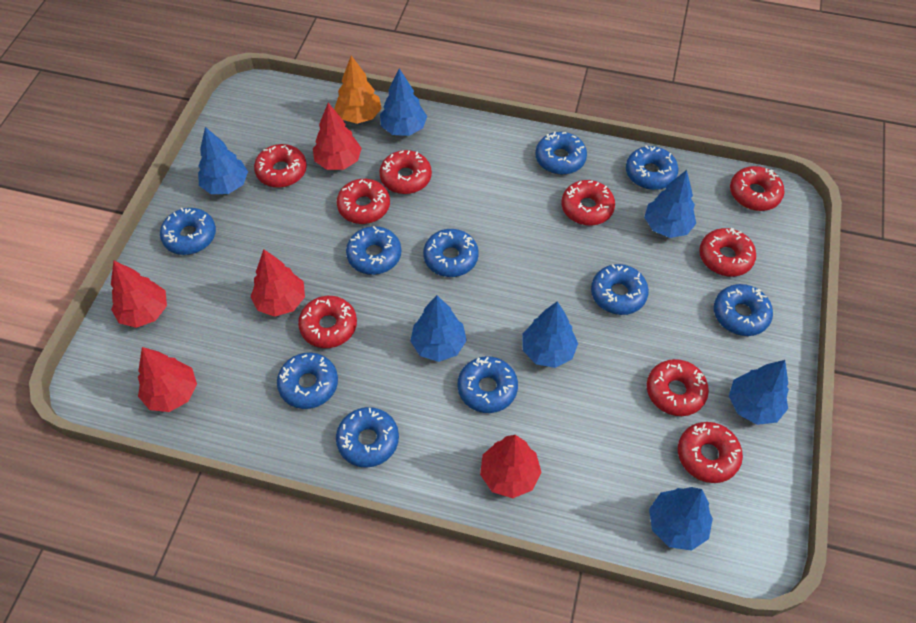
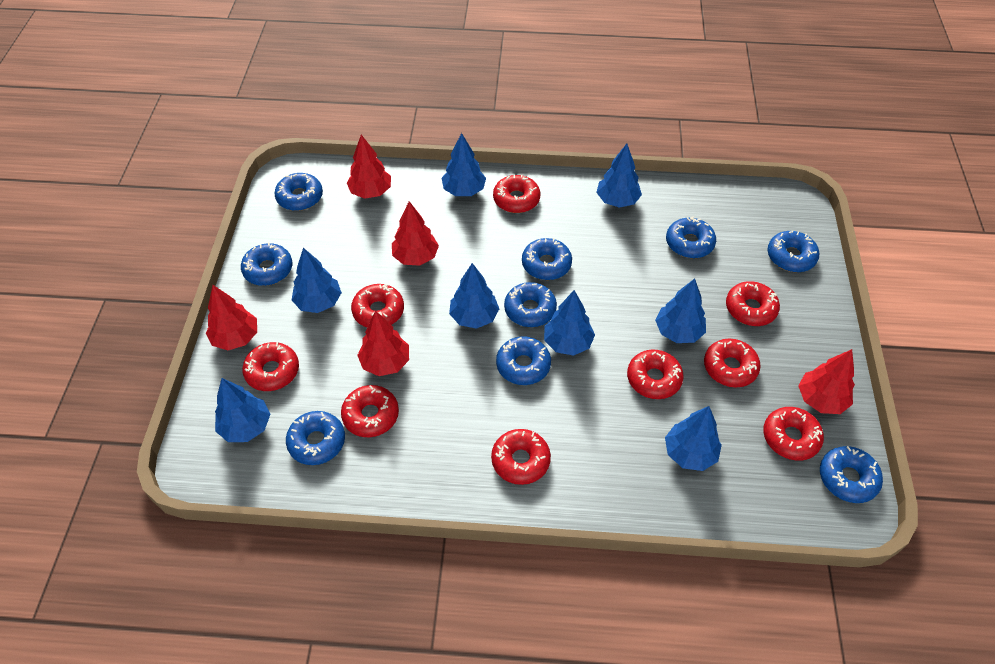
blue donut: [160,208,216,255] [277,353,338,409] [336,407,399,468] [346,226,402,275] [423,229,479,277] [457,356,518,413] [535,132,587,175] [591,264,649,315] [626,145,679,190] [714,284,773,336] = 10 -> [241,242,293,286] [275,173,323,211] [286,411,345,465] [496,336,551,385] [504,282,557,327] [522,238,572,280] [666,216,716,258] [768,231,819,272] [820,446,883,503] = 9
blue tree: [198,127,248,194] [380,68,427,136] [410,295,467,362] [522,302,578,368] [644,170,696,238] [649,487,713,551] [729,360,789,425] = 7 -> [215,378,270,442] [292,248,342,313] [442,133,486,196] [449,263,499,329] [544,290,595,356] [596,144,642,208] [655,279,706,343] [665,406,722,471] = 8
orange tree: [334,56,382,124] = 1 -> none = 0

